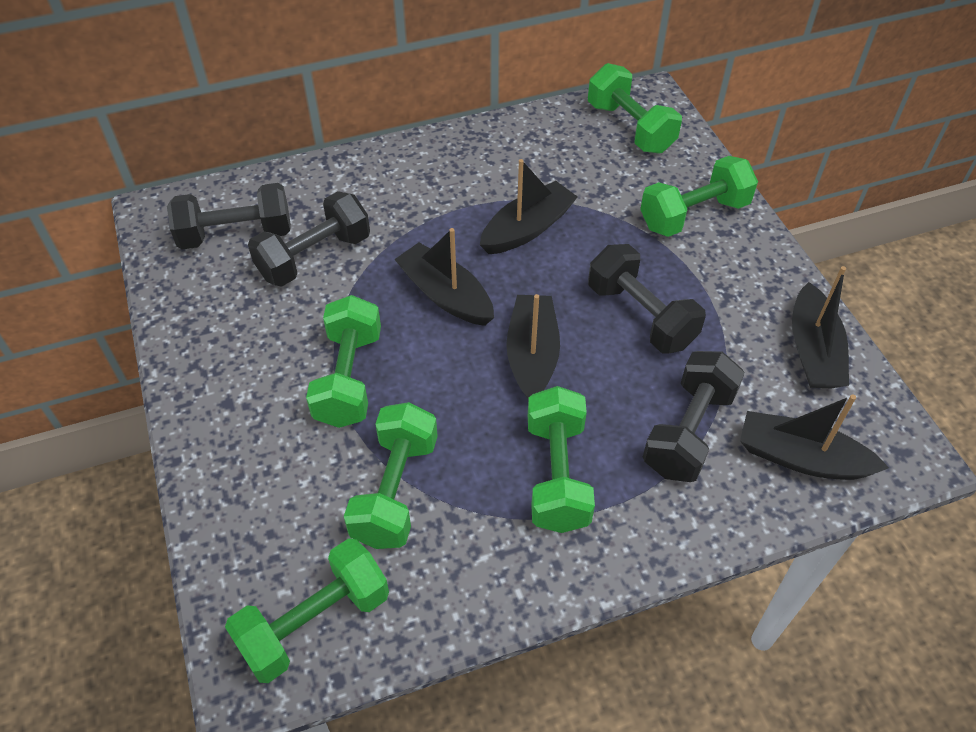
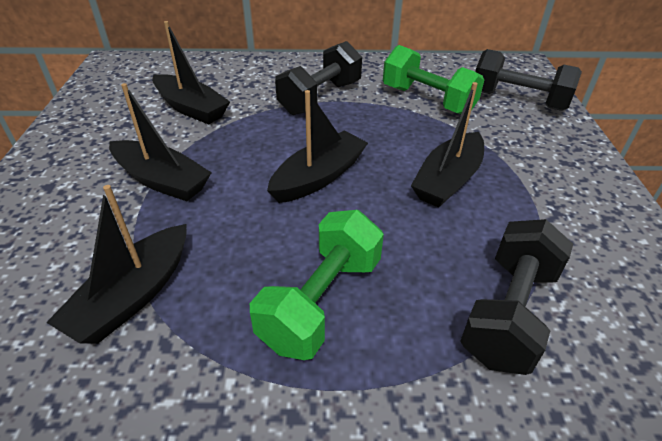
black dumbbell: [167,183,291,249] [248,191,370,287] [588,244,706,354] [643,351,745,482] = 4 -> [275,41,362,115] [460,219,573,375] [475,49,582,111] = 3
green dumbbell: [225,538,389,683] [306,295,381,428] [344,402,438,549] [528,386,595,533] [588,63,682,154] [640,156,758,237] = 6 -> [250,210,384,360] [383,45,484,114] = 2

